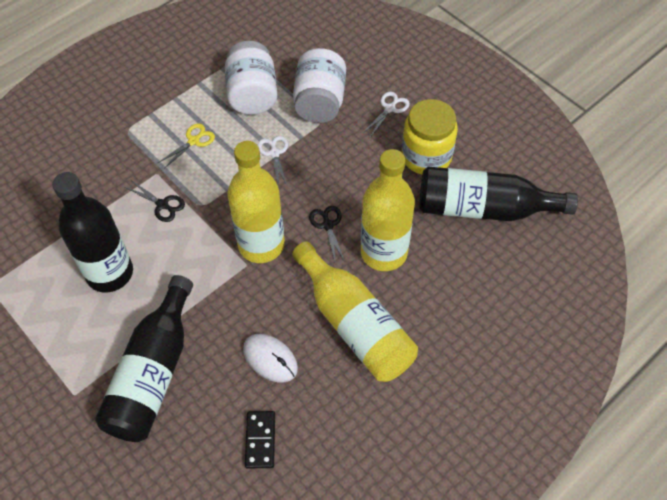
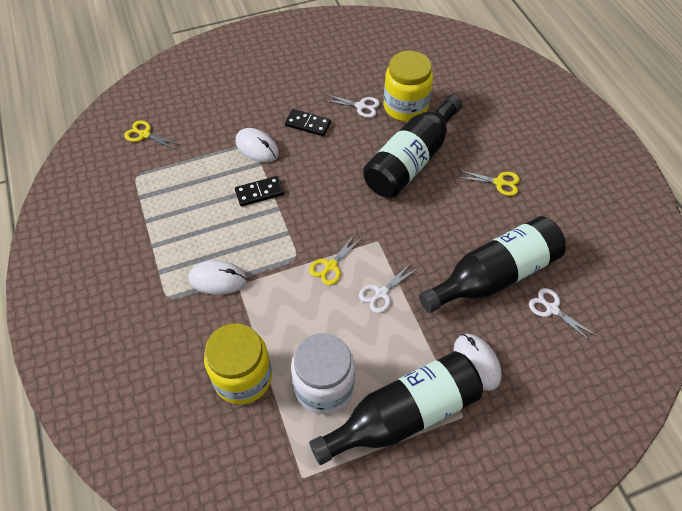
black domino: [245,411,275,468] = 1 -> [235,176,284,206] [285,109,331,136] = 2
black scissors: [125,180,185,222] [309,206,345,262] = 2 -> none = 0
white jar: [225,41,278,115] [293,48,346,123] = 2 -> [291,333,355,414] = 1
white mouse: [243,334,298,382] = 1 -> [188,260,247,295] [235,128,279,163] [454,334,502,391] = 3
white scissors: [258,136,288,185] [363,92,410,138] = 2 -> [323,94,380,118] [359,264,418,313] [529,288,597,342] = 3
yellow bottle: [227,141,285,263] [292,241,418,382] [361,149,415,271] = 3 -> none = 0
yellow jar: [402,99,458,174] = 1 -> [204,323,272,404] [384,51,433,121] = 2
yellow scissors: [158,123,215,169] = 1 -> [124,120,181,150] [309,234,362,285] [457,170,520,196] = 3

